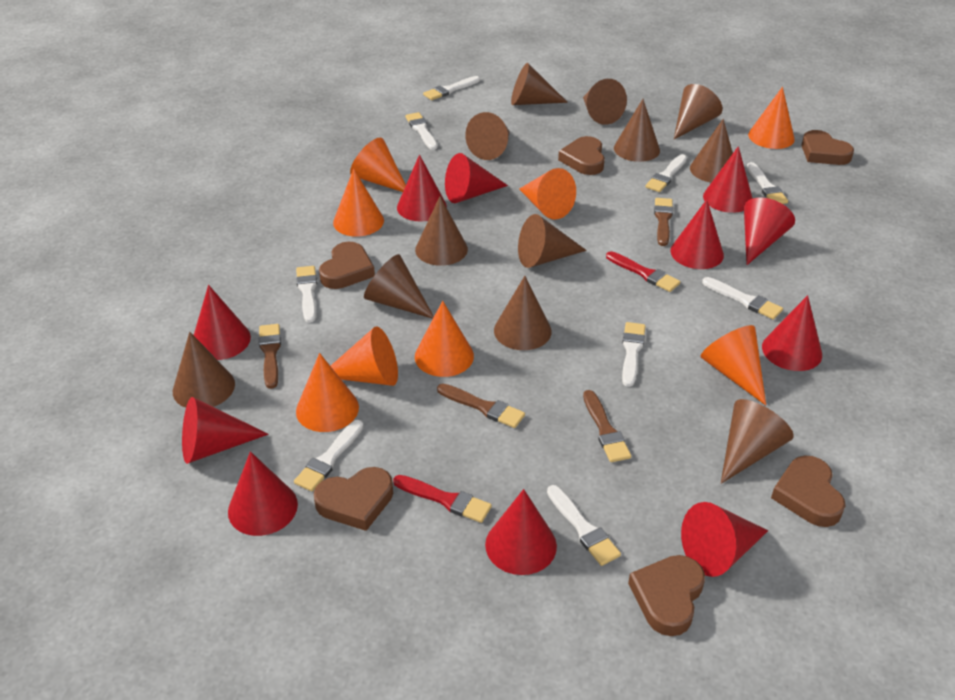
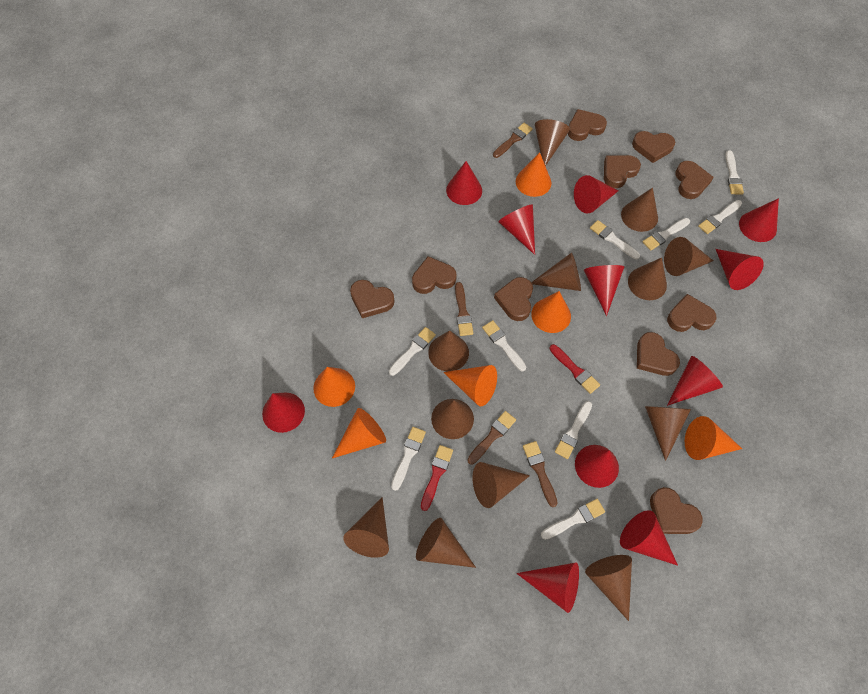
brown heart: [314,467,393,531] [319,242,375,289] [558,136,605,175] [628,555,705,636] [771,455,846,527] [802,130,854,165] = 6 -> [350,280,395,318] [412,256,457,294] [494,277,533,321] [568,109,607,141] [604,155,641,188] [632,131,675,163] [637,332,680,376] [650,487,703,534] [667,294,717,332] [675,161,714,199] = 10
orange cone: [296,353,359,432] [331,326,398,386] [333,169,384,237] [350,137,406,192] [415,301,474,377] [519,168,576,220] [701,325,766,405] [748,87,795,149] = 8 -> [313,367,355,407] [332,408,386,458] [443,365,497,406] [516,152,551,197] [531,291,571,333] [685,416,742,460] = 6

